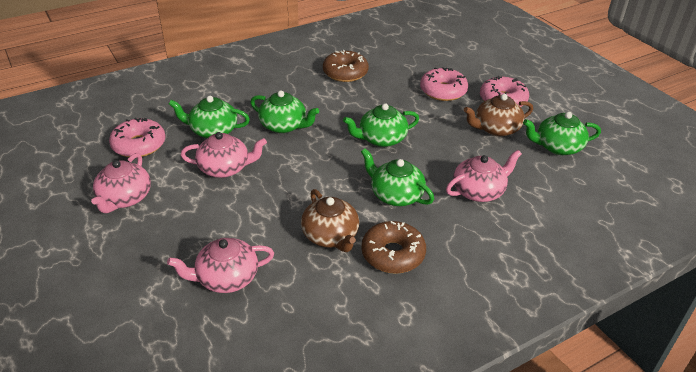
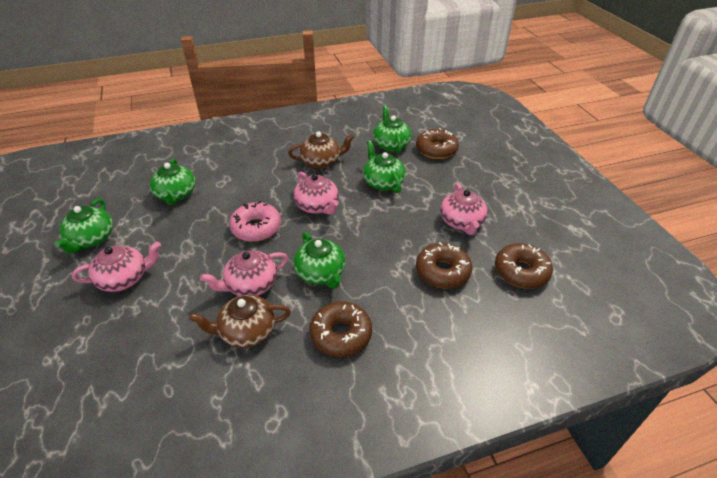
brown donut: [323,50,369,82] [362,221,426,274] = 2 -> [309,302,372,357] [416,128,459,159] [416,242,472,289] [495,243,553,289] = 4
pink donut: [109,118,165,157] [420,67,468,101] [480,76,529,107] = 3 -> [229,201,281,242] = 1

